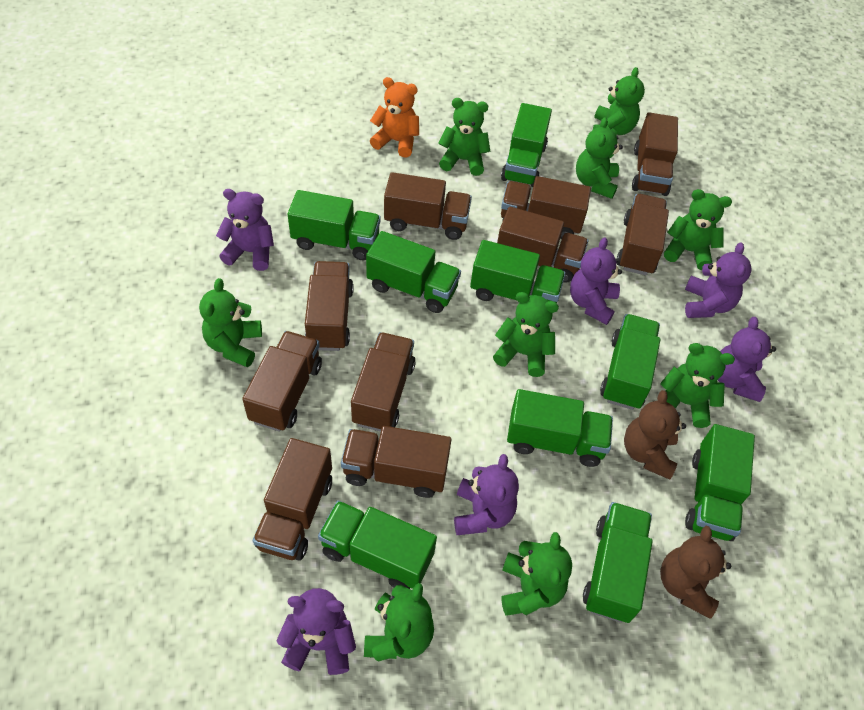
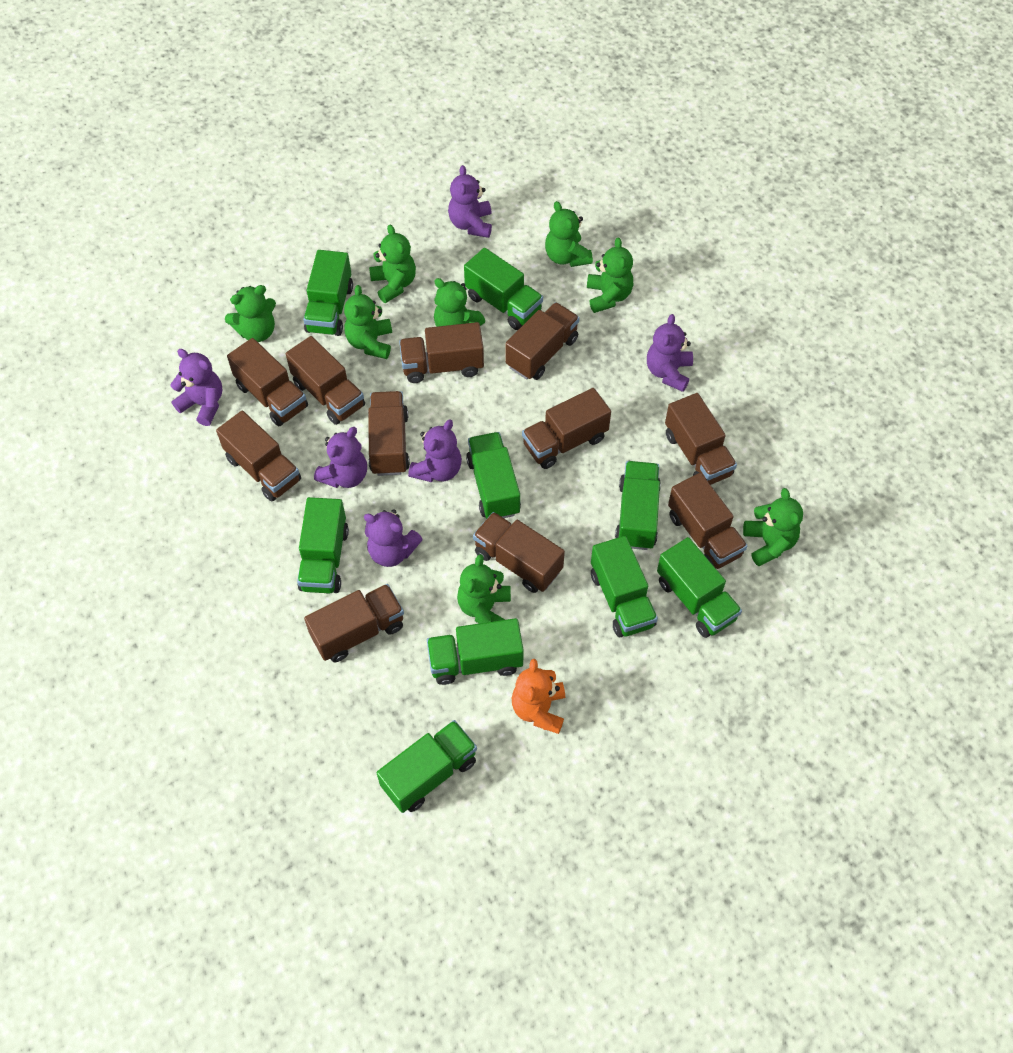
brown teddy bear: [624,390,686,480] [660,526,731,619] = 2 -> none = 0
brown truck: [242,331,322,432] [253,438,332,561] [305,261,354,351] [341,426,451,498] [351,332,416,432] [384,172,472,240] [497,207,588,282] [501,176,591,239] [617,194,669,275] [632,112,678,196] = 10 -> [216,411,301,502] [227,338,308,426] [286,336,365,425] [304,584,404,662] [368,391,410,476] [399,322,484,383] [473,512,565,593] [505,302,580,380] [522,388,611,469] [665,393,737,485] [668,473,747,569] = 11
green teddy bear: [199,278,262,367] [364,583,434,662] [438,98,490,176] [493,292,559,377] [501,532,572,616] [576,117,623,199] [593,67,645,135] [660,343,735,428] [664,189,732,270] = 9 -> [225,285,276,342] [344,285,392,359] [369,225,416,303] [434,278,485,327] [457,554,511,624] [545,201,593,267] [587,237,633,313] [743,488,803,566] = 8

